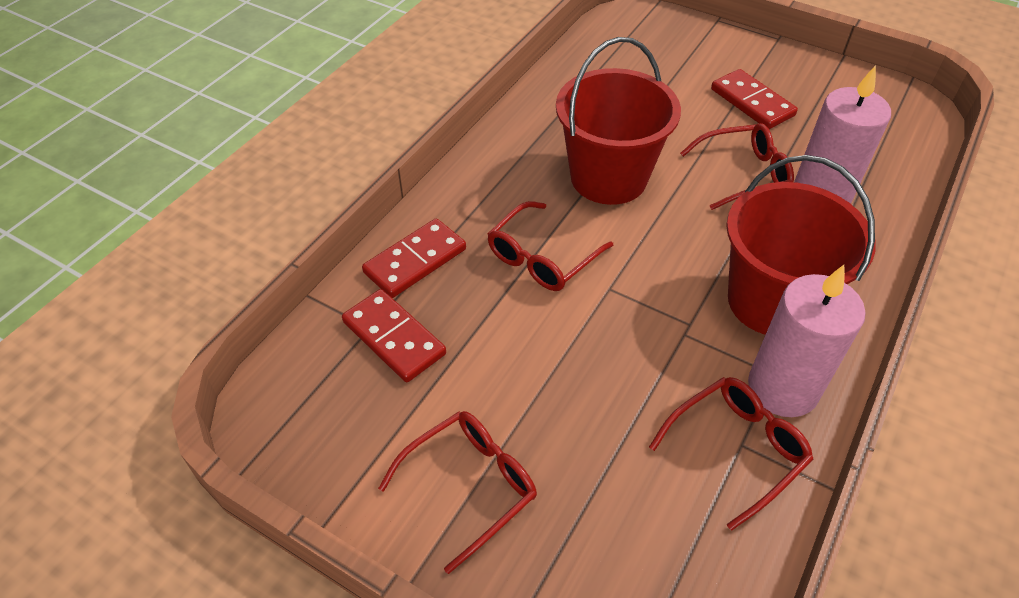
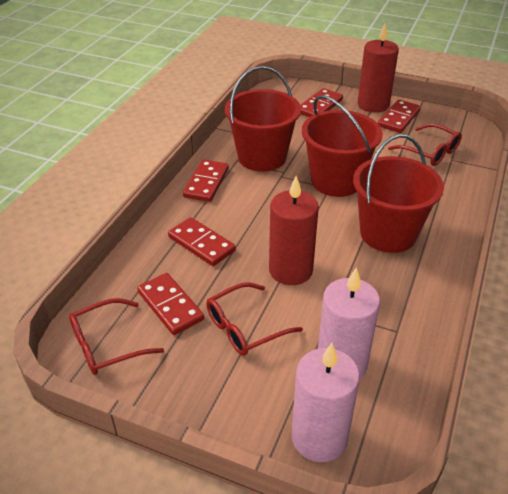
red bucket: [556,37,681,205] [726,155,876,335] = 2 -> [225,66,301,172] [302,95,383,197] [353,134,444,253] = 3
red candle: none = 0 -> [269,176,319,285] [358,23,399,113] = 2
red domino: [342,289,446,382] [362,219,466,298] [711,69,798,129] = 3 -> [137,273,204,335] [168,217,236,266] [183,160,229,202] [300,88,343,117] [378,100,421,133] = 5
red glasses: [378,411,537,574] [488,201,613,291] [649,377,814,531] [680,123,794,210] = 4 -> [69,298,164,375] [206,282,303,356] [388,124,462,166] = 3

